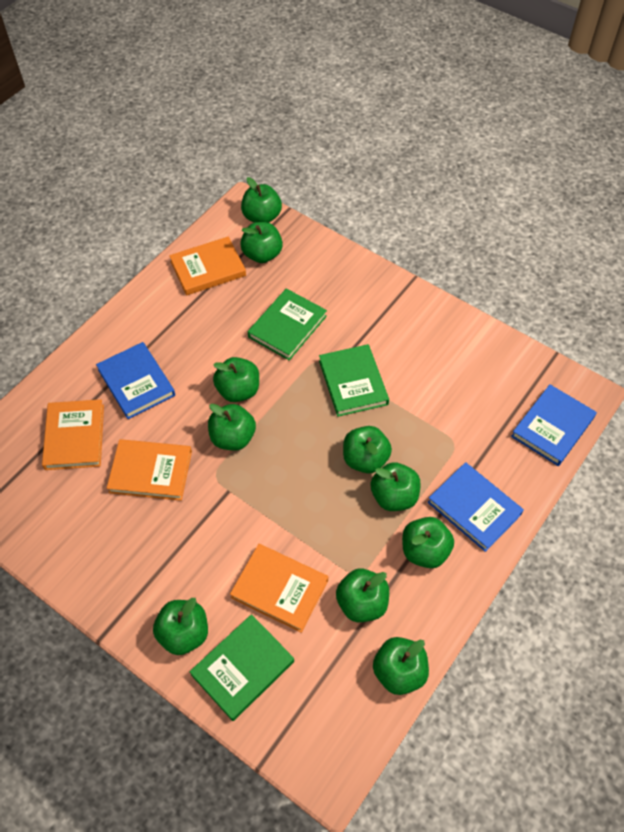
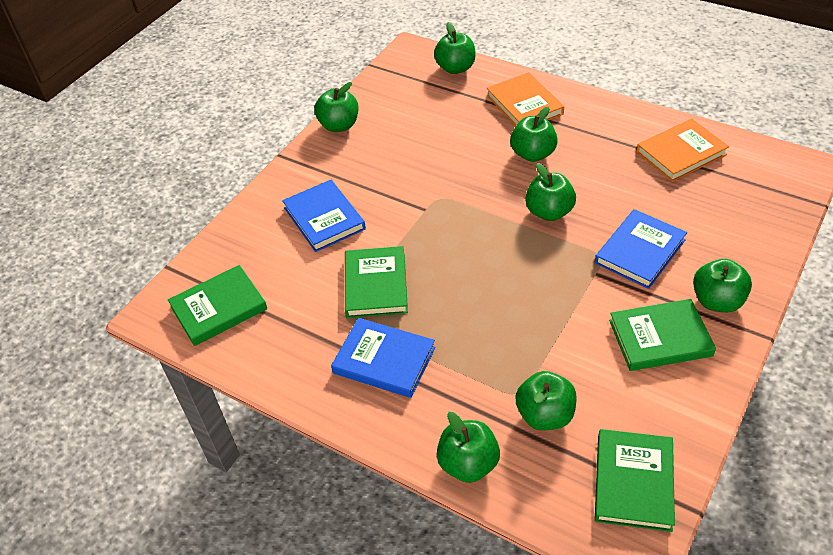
green apple: [153,598,208,655] [208,404,256,450] [213,357,259,402] [240,222,283,263] [241,177,282,223] [336,569,389,622] [343,426,392,473] [371,462,421,511] [373,637,429,695] [402,517,454,568] = 10 -> [315,82,358,132] [434,22,476,74] [436,412,500,483] [510,107,558,162] [515,371,577,430] [525,163,576,221] [693,259,752,312] = 7
green book: [190,614,294,721] [248,288,327,361] [319,344,389,417] = 3 -> [168,265,267,346] [345,246,408,318] [595,429,675,532] [609,299,716,371] = 4
orange book: [42,399,104,470] [107,439,192,501] [169,237,246,296] [230,544,328,633] = 4 -> [487,72,564,126] [636,118,729,182] = 2

